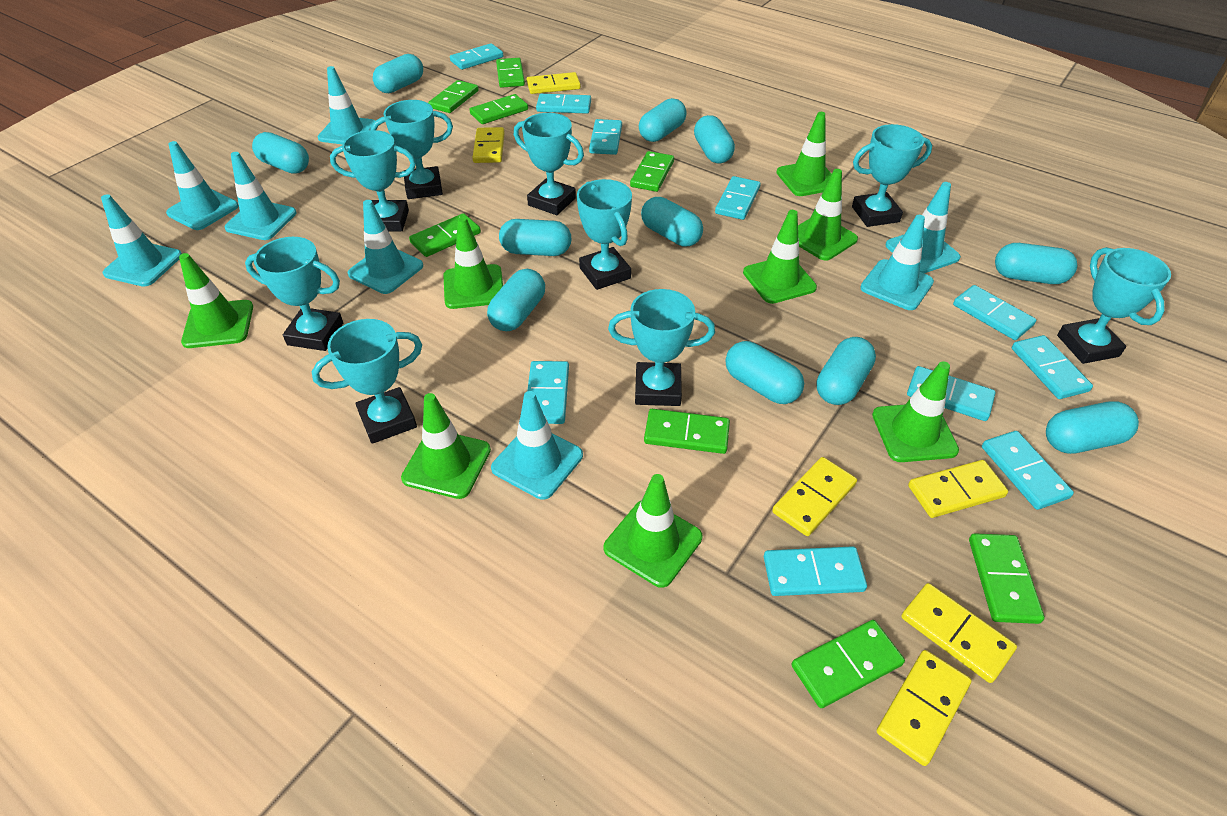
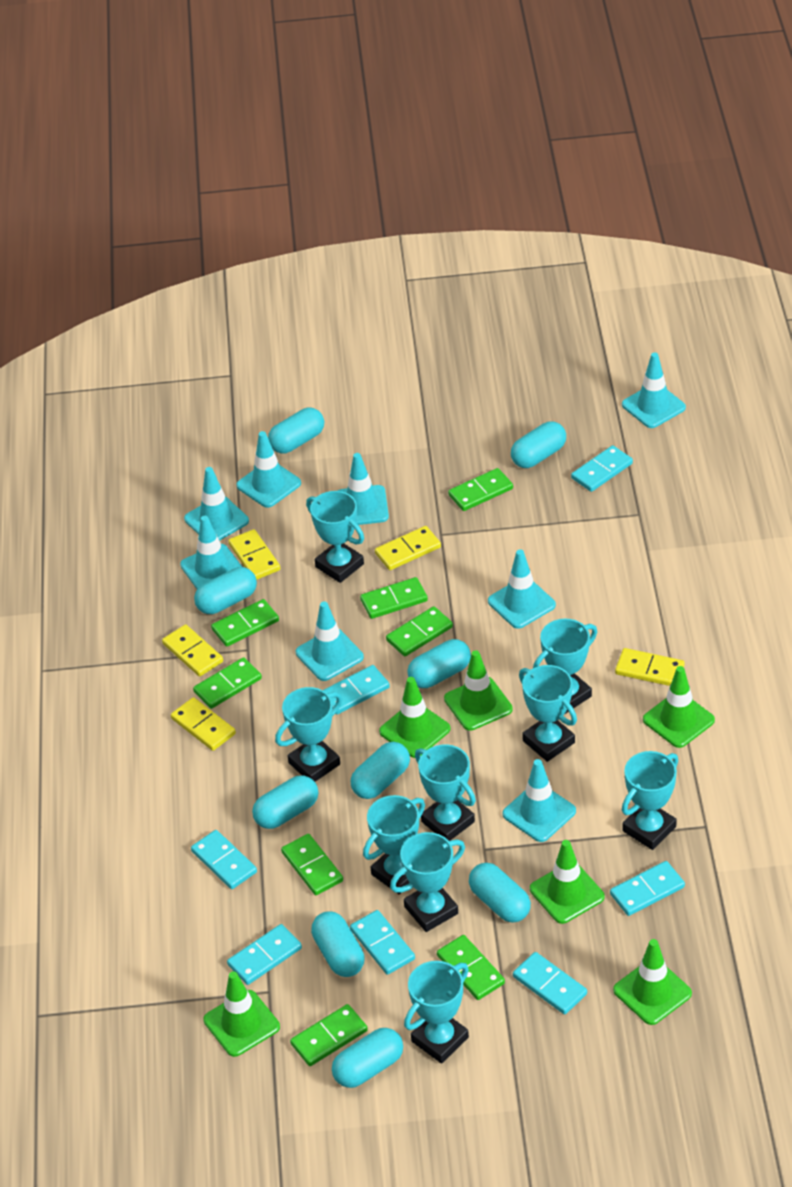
green traffic cone: [179,253,253,348] [401,393,491,499] [443,216,503,309] [604,474,702,588] [743,210,817,304] [776,112,832,196] [798,169,858,261] [872,361,959,462] = 8 -> [203,971,280,1057] [379,677,451,758] [444,650,513,731] [530,840,605,924] [613,939,692,1025] [643,666,715,748] = 6
turquoise capsule: [252,132,309,174] [373,54,423,93] [487,269,545,331] [499,219,571,256] [639,98,687,142] [641,197,703,247] [694,115,735,163] [725,341,804,404] [816,337,876,405] [995,243,1077,284] [1046,401,1139,454] = 11 -> [194,567,257,614] [252,775,318,829] [268,408,324,454] [311,912,365,977] [332,1028,403,1088] [351,742,410,799] [407,639,471,688] [469,863,531,923] [511,421,566,468] = 9
turquoise domino: [450,43,503,70] [527,361,569,424] [536,94,591,114] [589,119,622,155] [715,176,761,220] [764,546,867,596] [907,366,996,421] [953,285,1036,340] [982,431,1074,510] [1012,335,1093,399] = 10 -> [191,830,257,889] [227,924,302,985] [323,665,390,714] [350,910,415,975] [513,952,587,1014] [571,445,633,492] [610,861,685,916] = 7
yellow domino: [472,127,505,163] [527,72,581,94] [772,457,857,536] [877,650,972,766] [901,583,1017,683] [908,460,1008,518] = 6 -> [162,624,223,677] [171,697,236,751] [228,529,280,580] [375,526,441,570] [615,648,684,686] = 5

